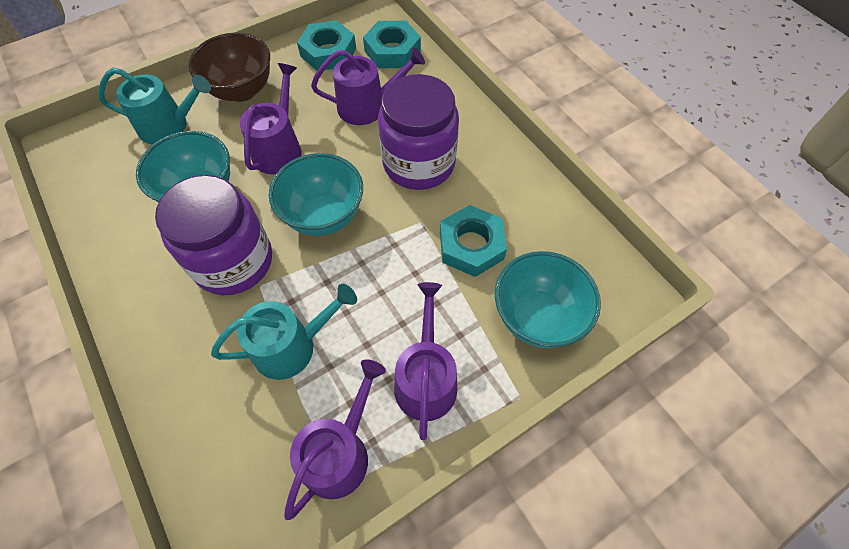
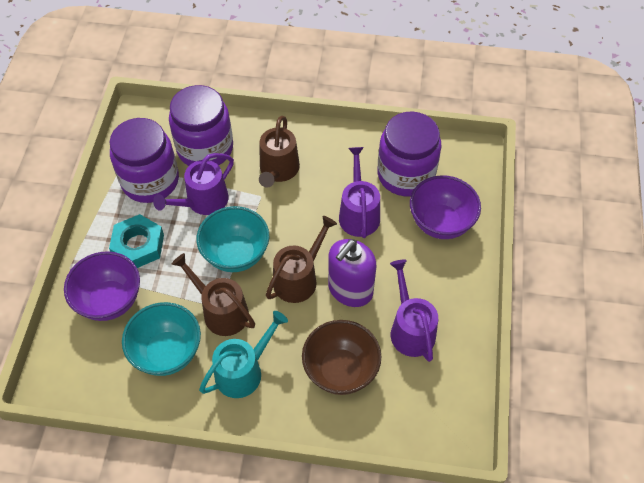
brown watering can: none = 0 -> [171,253,255,336] [259,116,300,187] [266,216,337,303] = 3
purple bowl: none = 0 -> [64,251,140,321] [410,175,481,239] = 2
purple jar: [155,175,272,295] [378,74,459,190] = 2 -> [110,118,179,203] [169,85,233,166] [377,112,442,196] = 3
purple soap dispenser: none = 0 -> [328,239,376,307] = 1
purple watering can: [240,63,302,174] [284,359,386,520] [311,48,425,125] [394,282,457,440] = 4 -> [153,153,234,215] [339,147,380,238] [390,260,438,362] = 3
turquoise bowl: [136,131,230,203] [269,153,363,236] [495,251,601,348] = 3 -> [122,302,201,376] [196,206,269,272] = 2
turquoise nut: [297,20,356,71] [363,21,421,68] [440,205,507,277] = 3 -> [109,214,164,268] = 1
turquoise watering can: [98,68,211,144] [211,284,357,380] = 2 -> [199,311,288,398] = 1

